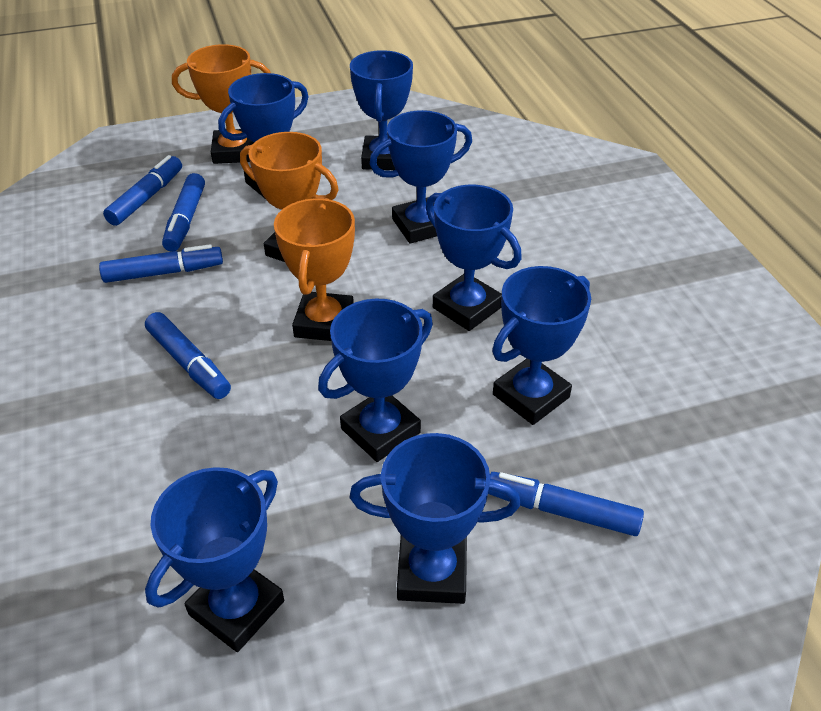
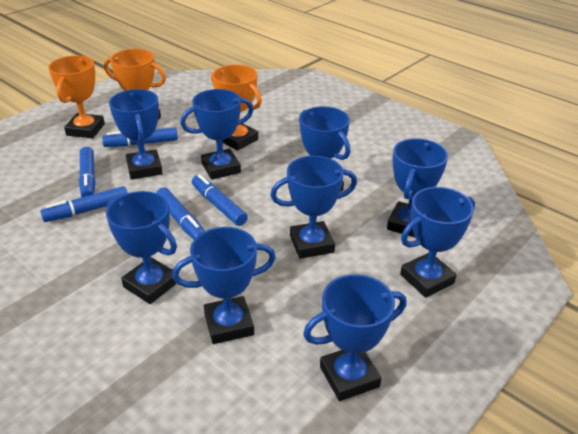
blue trophy: [145,467,284,652] [218,73,309,198] [318,299,433,462] [349,433,521,604] [350,50,413,170] [370,110,472,243] [426,185,522,331] [492,266,591,425] = 8 -> [106,191,177,304] [109,89,163,180] [172,227,276,344] [180,89,254,180] [270,156,357,259] [299,106,350,192] [303,274,407,401] [387,138,448,237] [400,187,475,298] = 9

